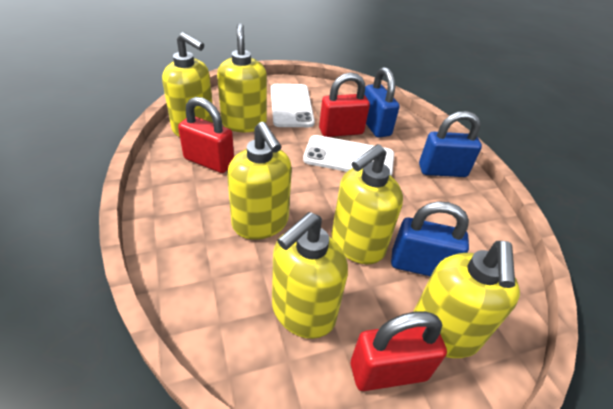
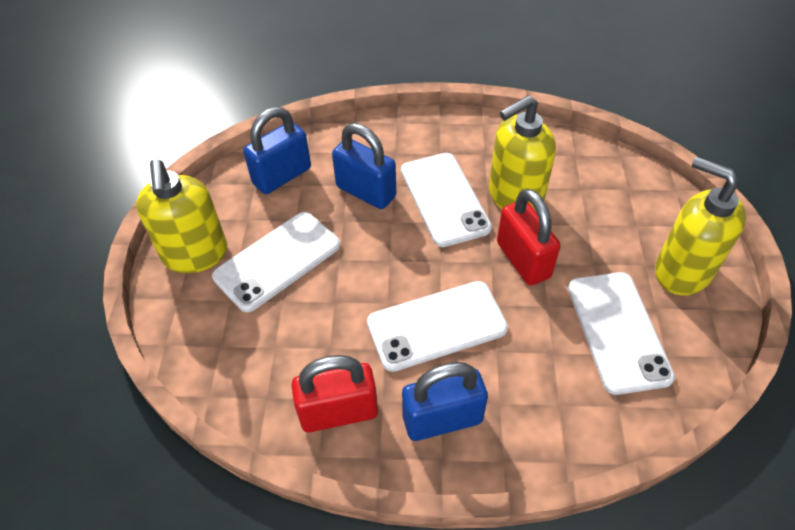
red padlock: [178,97,234,173] [319,73,370,137] [351,311,447,391] = 3 -> [291,355,378,432] [497,189,560,286] = 2
white phone: [271,84,315,127] [303,135,394,176] = 2 -> [212,212,340,312] [367,281,508,372] [401,153,492,247] [568,272,675,395] = 4
yellow soap dispenser: [162,32,213,137] [217,23,267,132] [227,122,292,240] [272,212,348,339] [331,144,403,264] [413,241,520,358] = 6 -> [136,159,227,273] [489,95,556,211] [655,157,746,295] = 3

